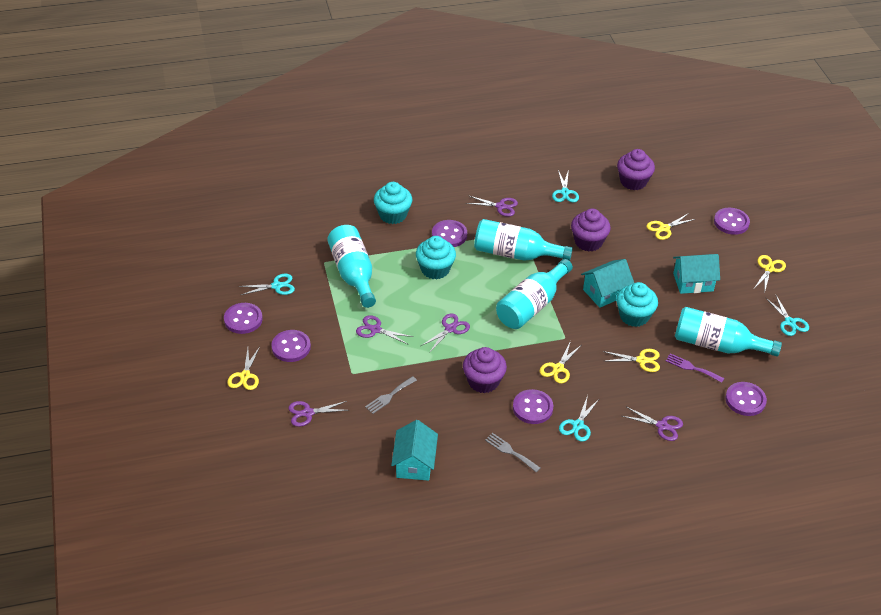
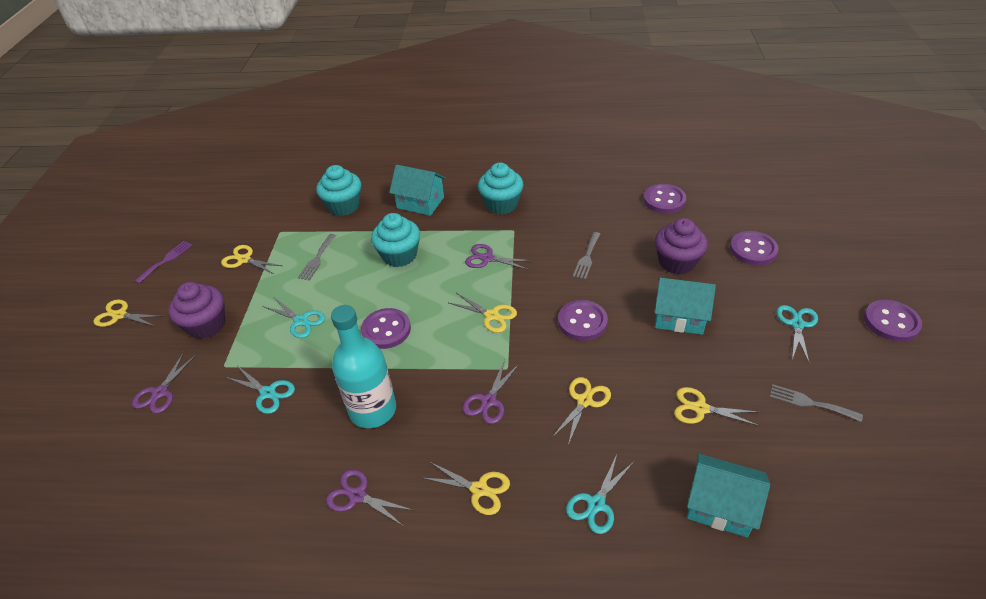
grey fork: [365,376,417,414] [485,433,540,472] = 2 -> [298,234,336,281] [573,232,600,279] [770,384,863,422] = 3
purple button: [224,303,263,334] [271,330,311,362] [432,220,467,247] [513,389,553,424] [714,208,750,235] [725,382,767,416] = 6 -> [361,308,411,349] [558,300,608,341] [643,184,686,214] [730,231,778,265] [864,300,922,342] = 5
purple cupcake: [463,347,507,393] [571,209,611,251] [617,149,655,190] = 3 -> [168,282,225,339] [655,218,708,275] = 2
purple scissors: [288,401,349,427] [356,315,413,345] [421,313,470,353] [466,196,518,217] [622,407,683,441] = 5 -> [132,352,197,414] [326,469,412,526] [462,359,519,424] [465,244,532,270] = 4
turquoise bottle: [327,225,376,308] [474,219,573,261] [496,259,573,329] [675,307,782,357] = 4 -> [331,305,396,428] = 1
yellow scissors: [227,347,260,390] [540,341,580,384] [603,349,660,372] [646,213,695,240] [755,255,786,294] = 5 -> [93,299,164,327] [221,245,282,274] [423,462,510,515] [449,293,517,333] [553,377,611,445] [674,387,760,426] = 6

